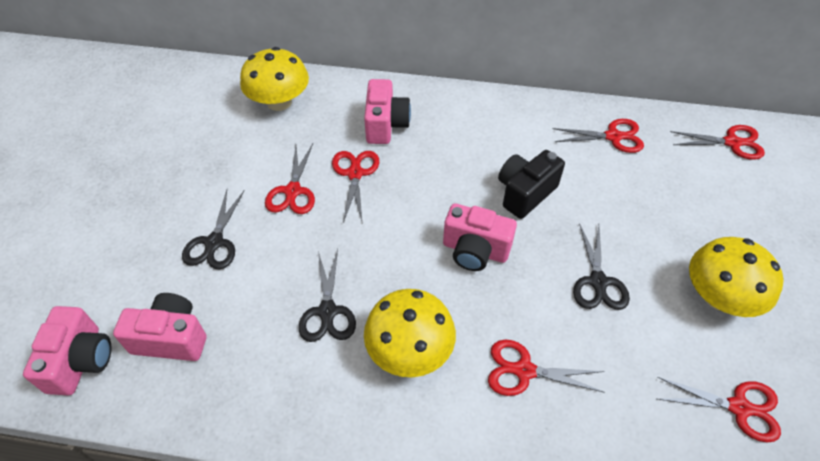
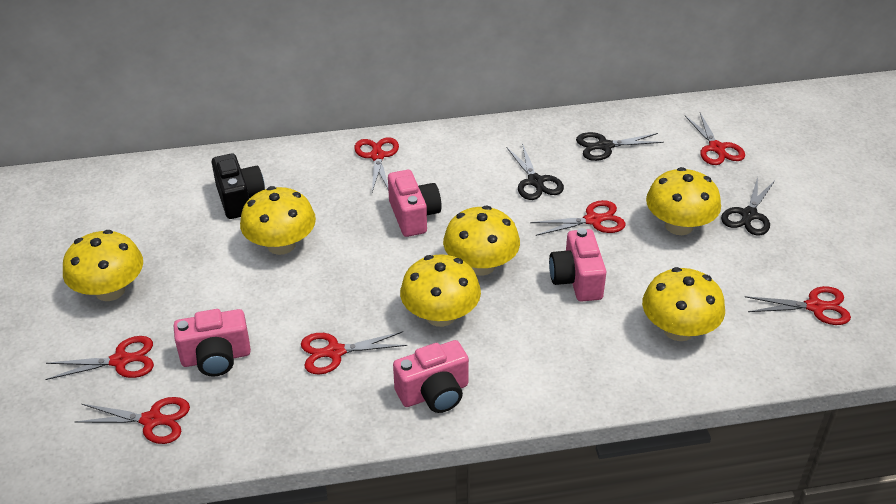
red scissors: [265,144,315,214] [332,151,379,222] [488,340,605,396] [553,119,644,153] [657,377,781,442] [670,125,765,160] = 6 -> [45,336,154,380] [75,397,190,444] [301,331,407,375] [354,137,399,192] [530,200,626,236] [685,113,745,165] [745,286,851,325] = 7
yellow mushroom: [240,47,309,111] [364,289,456,377] [689,237,784,317] = 3 -> [63,230,143,301] [240,186,316,255] [400,254,481,327] [443,205,520,276] [642,267,725,341] [646,167,721,235] = 6

